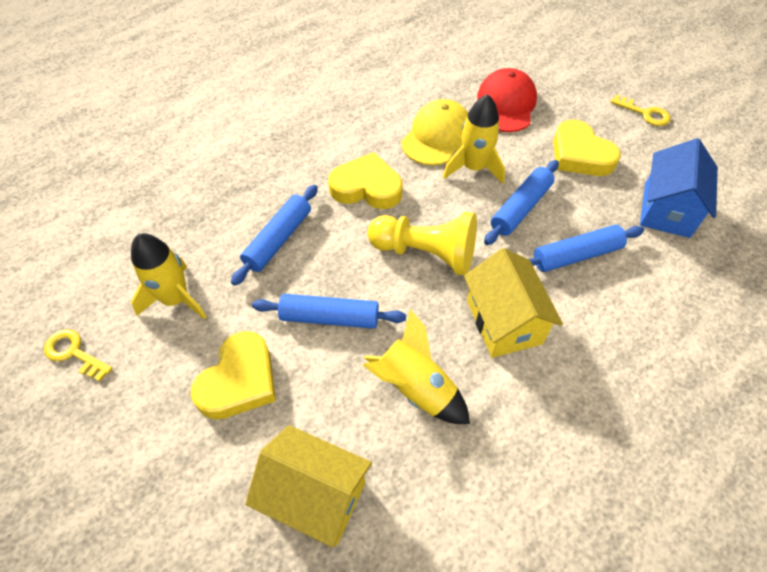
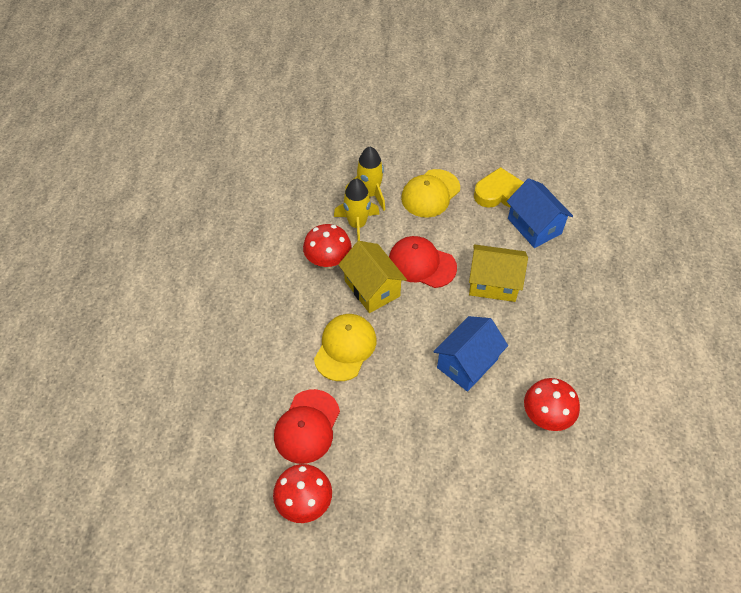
blue house: [640,138,718,238] = 1 -> [433,316,508,392] [507,178,573,248] = 2
blue rolling pin: [231,185,318,286] [252,294,406,329] [484,160,559,245] [529,225,644,272] = 4 -> none = 0
red cap: [477,68,537,132] = 1 -> [274,389,340,464] [389,236,457,288] = 2
red mushroom: none = 0 -> [273,464,332,523] [303,224,352,269] [524,378,580,431] = 3
yellow cap: [401,99,468,165] = 1 -> [314,314,376,381] [401,169,460,218] = 2
yellow heart: [191,331,276,419] [328,152,403,209] [553,120,621,176] = 3 -> [474,167,524,208] = 1
yellow key: [44,329,113,382] [610,94,670,126] = 2 -> none = 0
yellow pawn: [367,212,477,275] = 1 -> none = 0
yellow rocket: [131,233,207,320] [363,309,470,424] [443,94,505,184] = 3 -> [334,178,380,241] [345,147,385,211] = 2

